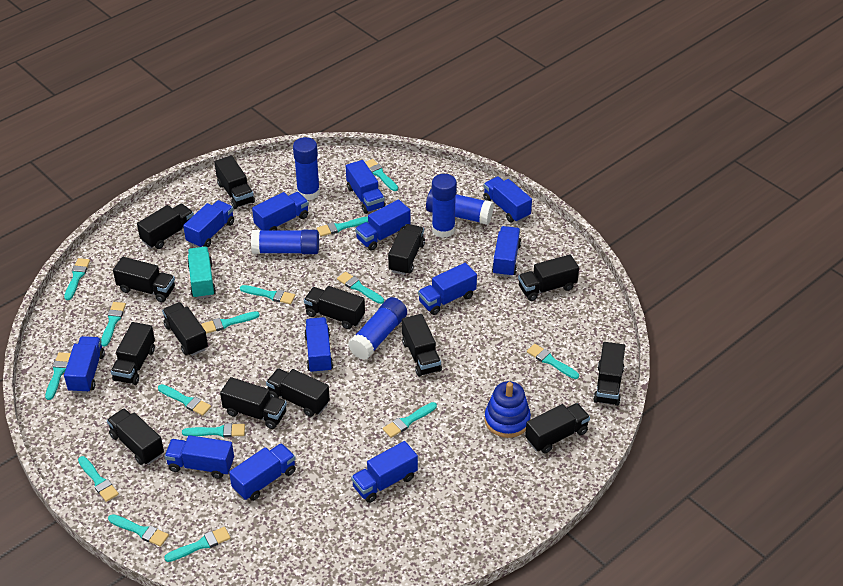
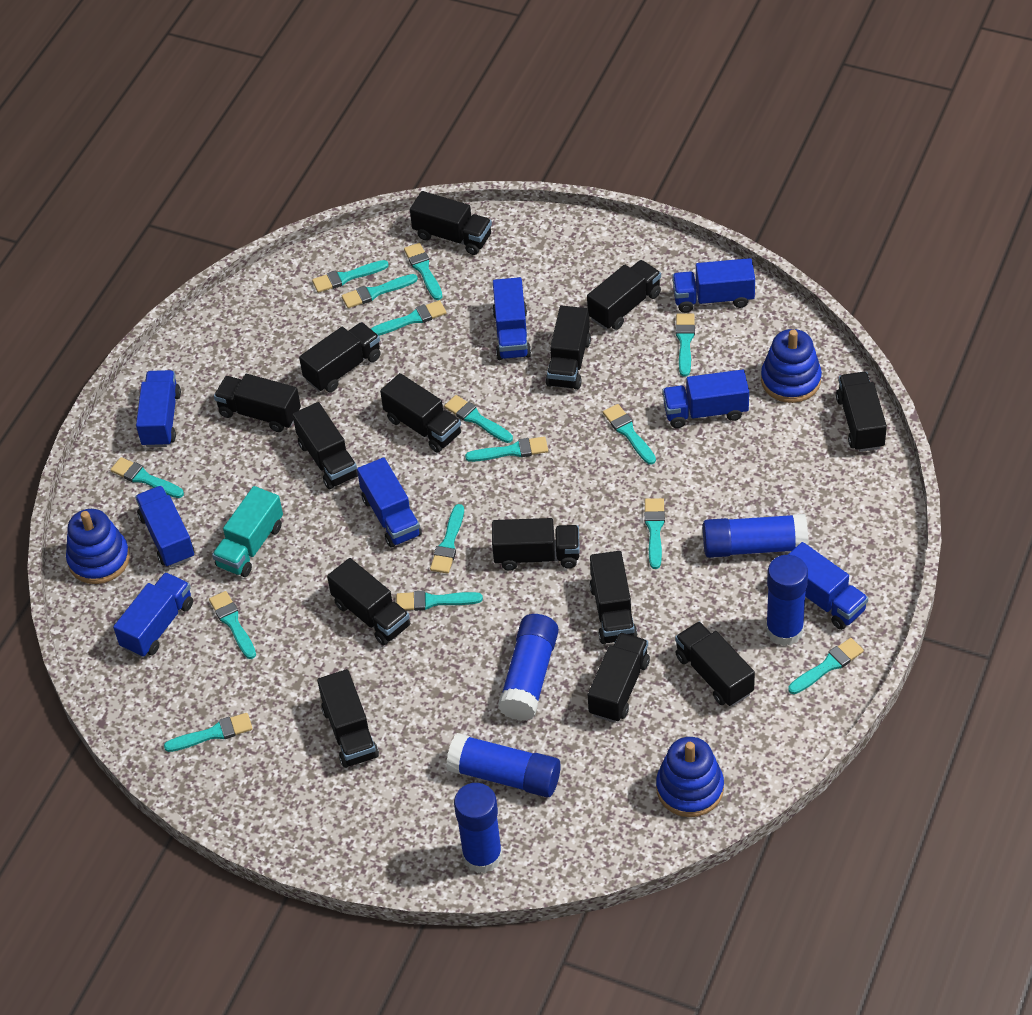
blue stacking toy: [484,381,531,438] = 1 -> [66,509,130,584] [656,737,724,817] [761,329,822,403] = 3
blue truck: [64,336,105,393] [165,435,234,479] [183,200,234,247] [229,443,296,501] [252,192,309,230] [304,317,333,374] [346,160,385,214] [351,441,418,503] [355,200,411,251] [418,263,477,315] [483,177,532,222] [492,226,521,277] = 12 -> [113,572,193,658] [135,486,194,567] [136,370,181,448] [357,457,422,548] [492,277,531,360] [663,370,749,428] [672,258,755,313] [788,542,868,630] = 8

